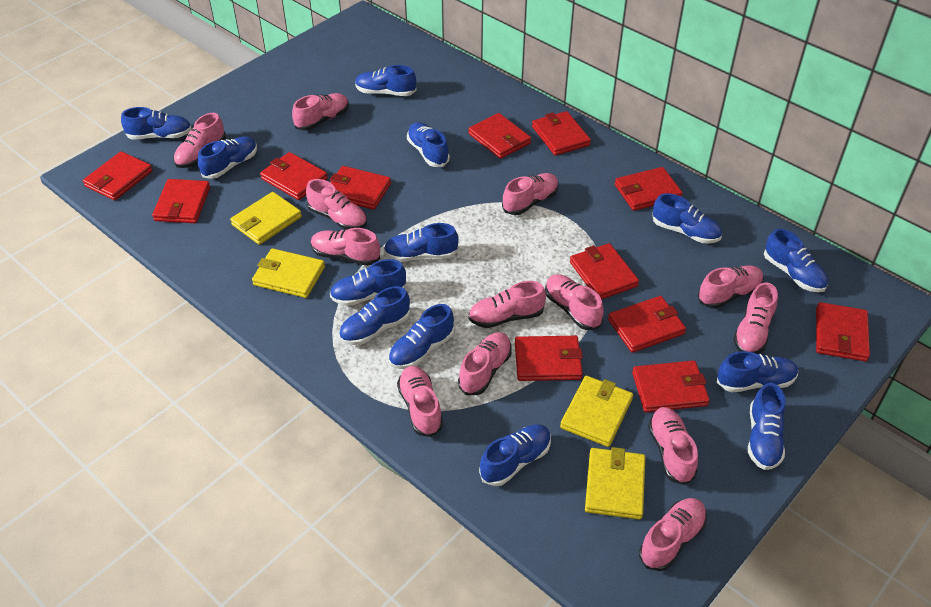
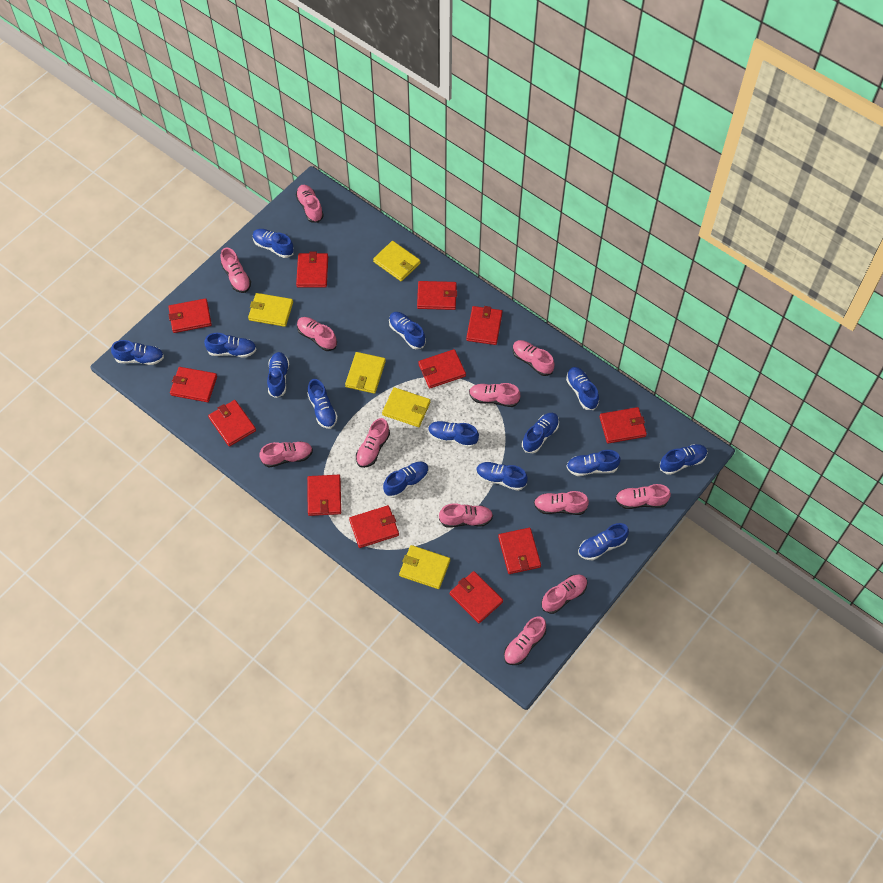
blue shoe: [121,107,192,139] [198,136,257,179] [330,259,406,306] [339,286,410,345] [355,65,417,96] [384,223,459,262] [388,304,455,369] [407,122,450,167] [479,424,551,486] [652,193,722,243] [717,351,798,392] [748,383,785,470] [764,229,828,293] = 13 -> [111,340,164,365] [204,333,257,357] [253,229,294,258] [267,352,289,398] [307,379,338,429] [383,461,429,498] [389,312,426,349] [428,421,479,448] [476,462,528,491] [522,413,559,453] [566,367,599,410] [566,450,620,476] [578,523,629,560] [660,444,708,475] = 14
pink shoe: [174,113,226,168] [292,93,349,131] [306,179,367,230] [311,228,380,266] [397,366,443,437] [458,332,512,395] [468,281,546,328] [502,173,559,215] [545,274,604,330] [639,498,707,571] [648,407,698,485] [698,266,764,308] [733,282,778,354] = 13 -> [220,247,251,293] [260,441,313,468] [296,185,324,223] [297,317,337,351] [356,418,390,468] [439,503,493,528] [469,383,520,407] [504,616,546,665] [513,340,554,376] [534,491,589,515] [541,575,588,614] [615,484,671,509] = 12
yellow wallet: [230,192,302,245] [252,248,325,298] [560,376,633,447] [585,447,645,520] = 4 -> [248,293,293,327] [345,352,386,394] [373,241,421,281] [382,387,430,427] [399,545,450,589] = 5

